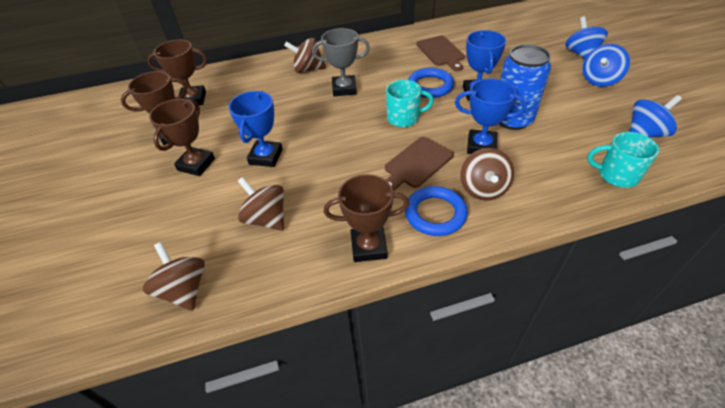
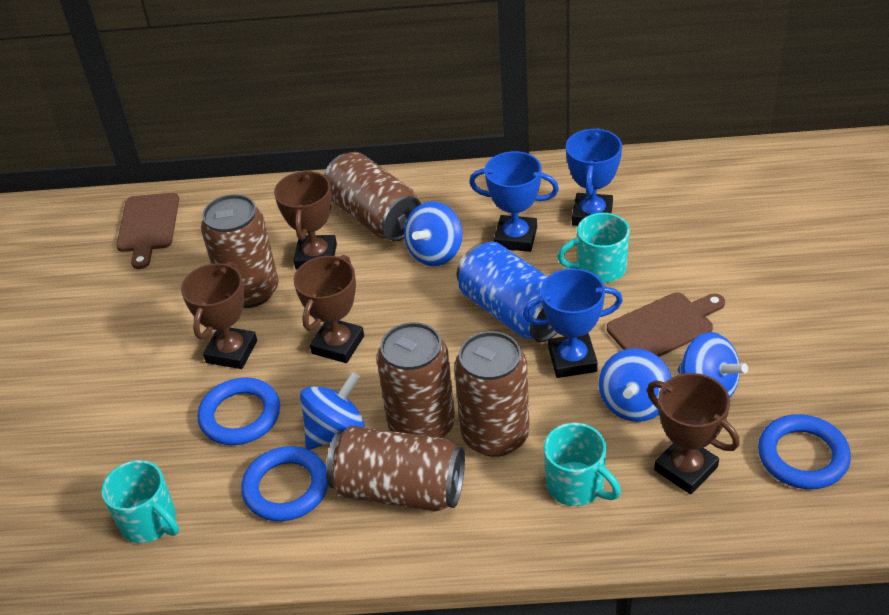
blue ring: [405,186,468,236] [408,68,454,98] = 2 -> [197,377,280,445] [241,446,328,521] [758,414,851,489] = 3
blue spinning top: [565,16,608,59] [583,44,630,87] [630,95,682,137] = 3 -> [300,372,365,450] [404,201,463,266] [599,348,672,422] [678,332,748,397] = 4
brown can: none = 0 -> [201,194,279,308] [324,152,421,241] [326,426,465,512] [377,322,455,438] [454,331,530,457] = 5
brown spinning top: [143,242,205,311] [238,177,284,231] [284,38,326,73] [460,148,514,200] = 4 -> none = 0
grey trophy: [312,28,370,96] = 1 -> none = 0
turquoise mug: [386,80,434,127] [587,132,659,188] = 2 -> [101,460,179,543] [544,423,621,506] [557,213,630,283] = 3

